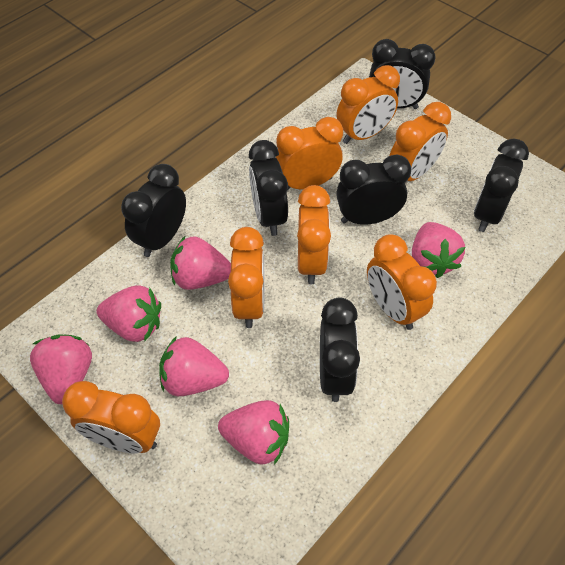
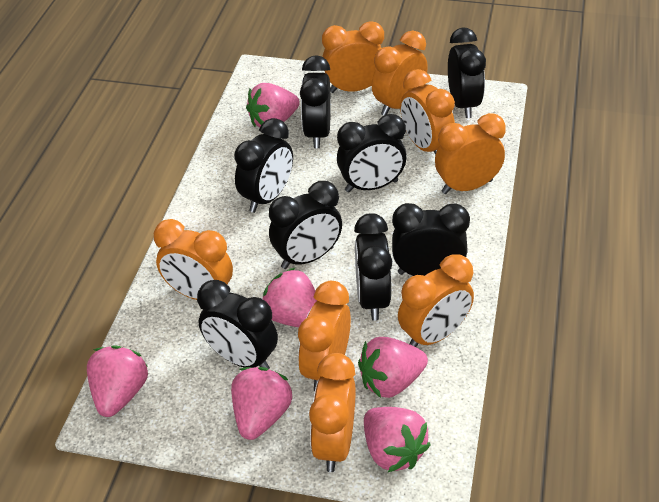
black clock: [121,164,186,257] [249,140,288,236] [320,297,360,402] [336,155,411,225] [369,39,436,109] [474,139,529,232] = 6 -> [197,280,278,369] [234,118,293,213] [269,181,342,269] [300,55,331,148] [337,114,407,193] [354,213,392,321] [392,203,470,276] [448,27,486,118] = 8
orange clock: [62,381,160,453] [228,227,264,328] [276,117,343,189] [297,185,331,284] [337,65,400,144] [367,234,437,330] [389,102,451,181] = 7 -> [154,219,233,300] [298,281,351,391] [309,353,355,472] [322,21,384,93] [372,31,428,115] [398,254,474,347] [400,69,455,155] [435,113,506,194] = 8

